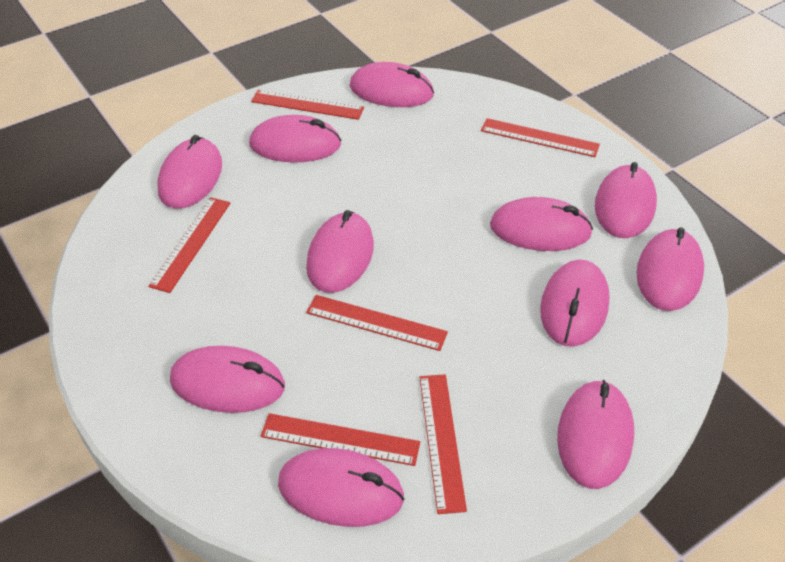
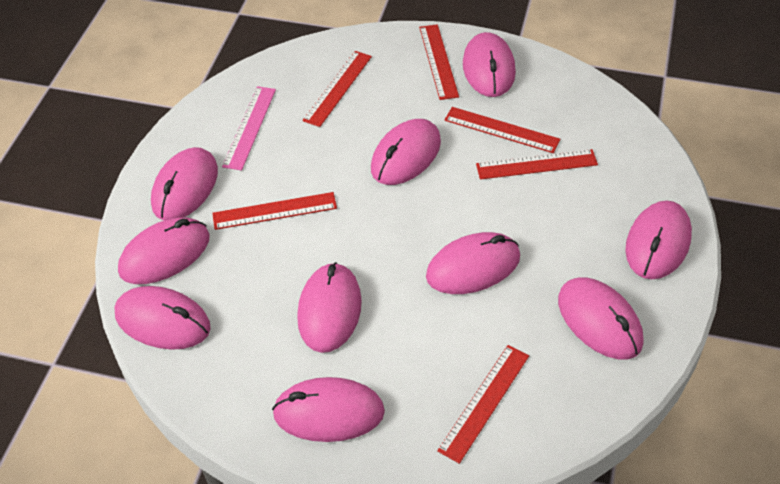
pink mouse: [157,135,222,209] [170,346,285,413] [249,115,341,162] [278,448,404,527] [306,210,374,293] [350,62,434,107] [490,197,593,251] [540,260,610,347] [557,380,634,489] [595,162,657,238] [637,228,704,311] = 11 -> [114,286,211,350] [118,218,210,284] [151,147,218,220] [272,377,385,442] [297,262,362,353] [371,119,441,185] [426,232,520,294] [463,32,516,97] [558,277,644,360] [625,201,692,279] = 10
pink ruler: none = 0 -> [222,86,276,171] = 1

